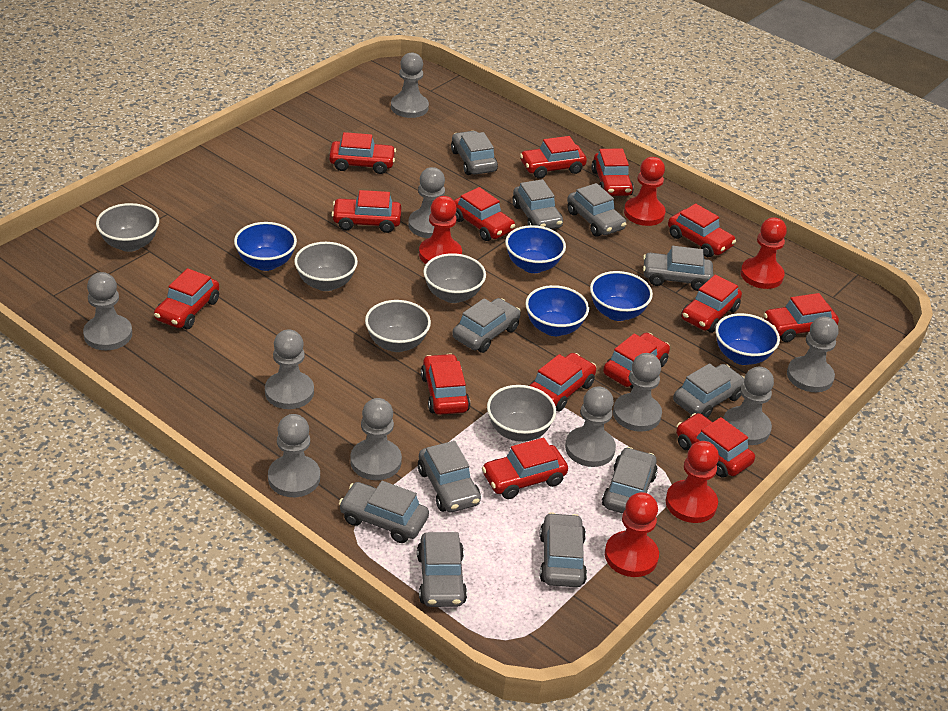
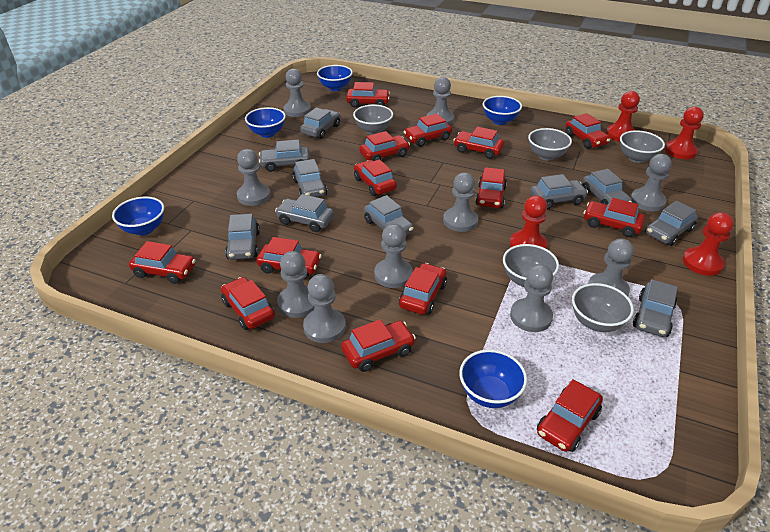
grey car: [339,481,429,543] [417,532,467,607] [418,441,481,512] [451,131,498,175] [452,298,521,353] [512,179,563,229] [540,512,587,587] [567,183,626,236] [602,447,658,514] [643,246,713,291] [673,363,745,418] = 11 -> [225,214,260,260] [259,140,310,172] [275,194,334,232] [292,159,327,197] [300,107,340,139] [364,195,414,235] [530,174,588,209] [582,169,632,205] [633,279,678,337] [645,201,698,246] = 10
red pawn: [419,196,462,264] [605,492,659,577] [624,157,666,226] [666,441,719,523] [741,217,787,289] = 5 -> [510,195,548,249] [606,91,640,142] [665,107,704,159] [683,212,733,276] = 4

